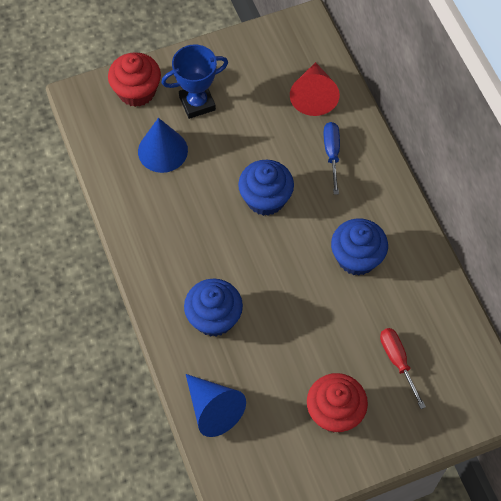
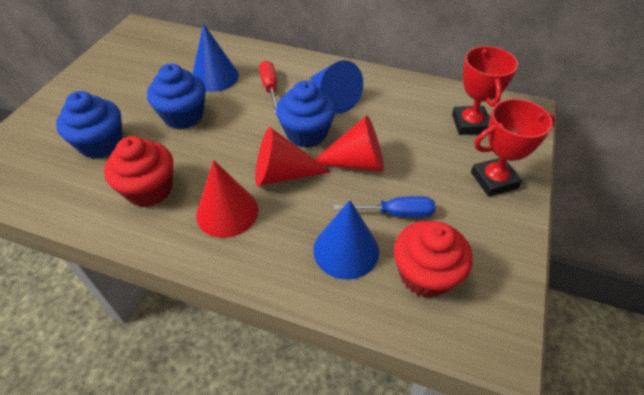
blue cone: [138,118,188,173] [186,374,246,437] = 2 -> [192,24,239,92] [310,60,363,113] [313,200,379,280] = 3
blue trophy: [161,45,228,119] = 1 -> none = 0
red cone: [290,62,340,116] = 1 -> [196,160,258,238] [255,127,331,186] [315,115,384,172] = 3
red trophy: none = 0 -> [452,46,518,135] [471,99,556,196] = 2

